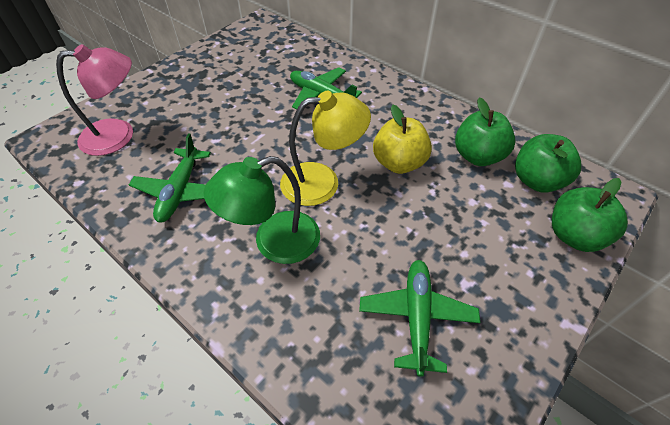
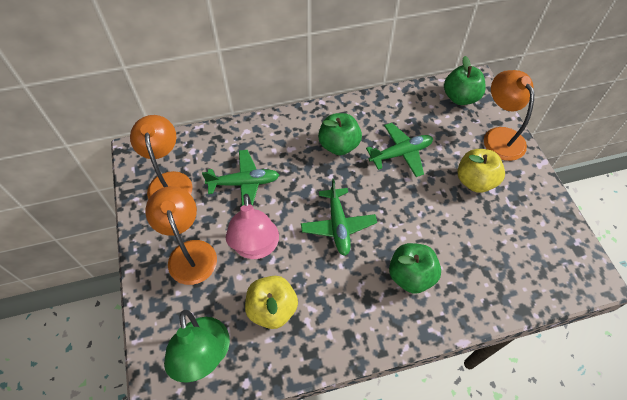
orange lamp: none = 0 -> [130,115,192,199] [145,186,217,285] [484,70,534,161] = 3
yellow apple: [373,105,432,174] = 1 -> [245,276,298,329] [457,149,505,193] = 2
yellow lamp: [280,91,371,206] = 1 -> none = 0

